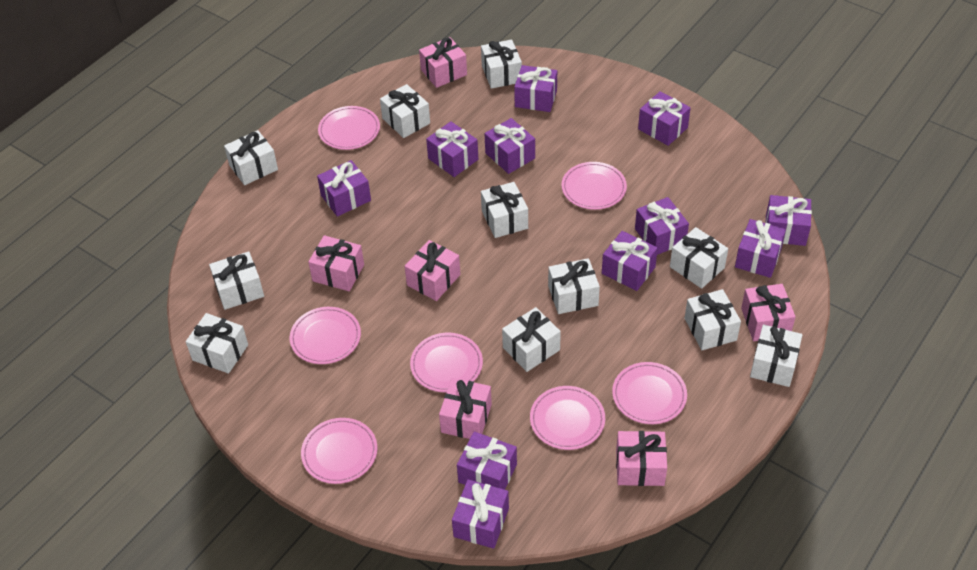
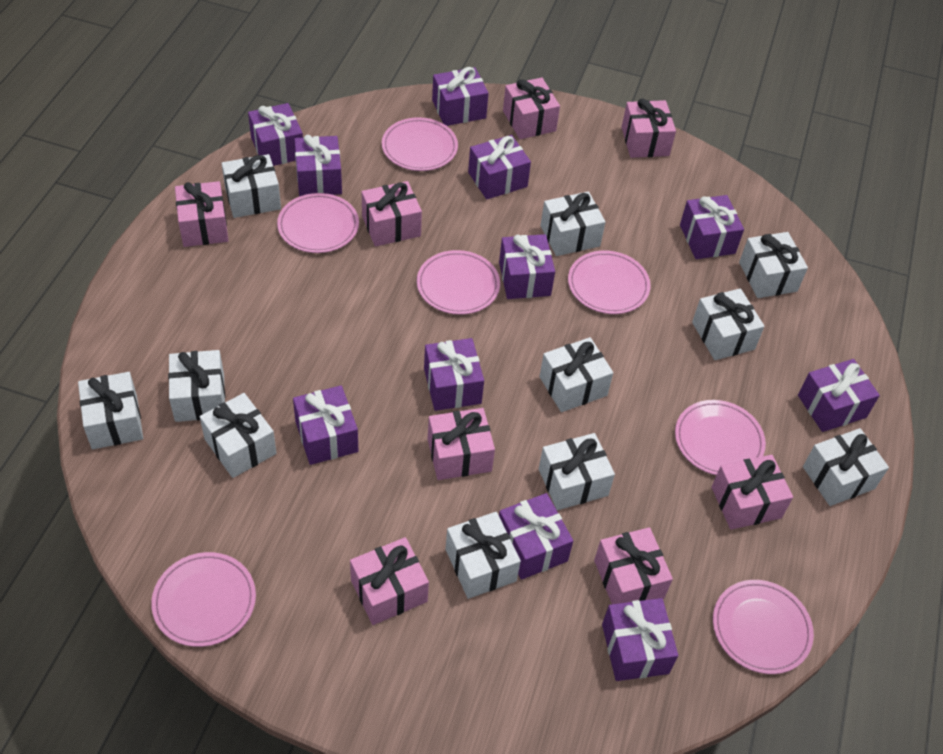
pink gift: [308,235,364,291] [405,240,460,301] [419,37,467,88] [439,378,492,439] [616,431,667,486] [741,284,796,341] = 6 -> [175,181,229,247] [350,537,429,625] [362,181,422,247] [428,408,495,480] [503,77,560,139] [594,527,673,604] [622,99,676,158] [712,455,793,530] = 8

